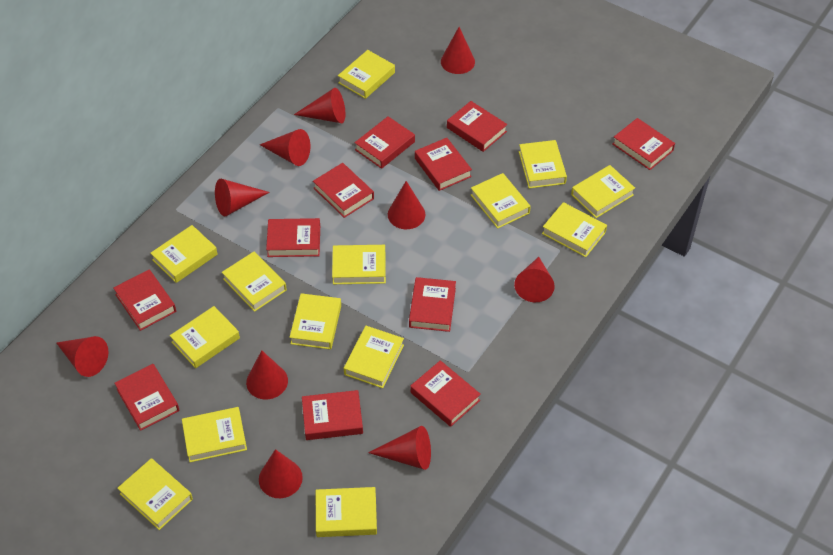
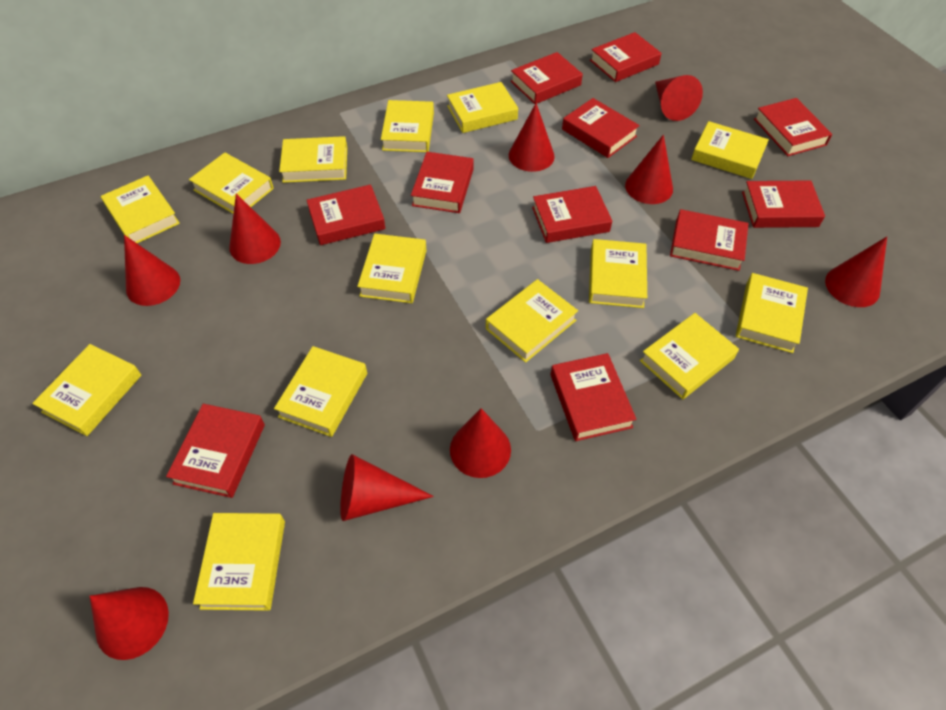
red cone: [57,336,109,377] [215,179,270,217] [246,350,288,400] [259,449,303,498] [260,129,310,166] [294,88,345,123] [368,426,431,470] [388,181,425,229] [441,27,475,74] [514,257,555,302] = 10 -> [90,587,169,660] [124,235,180,306] [229,194,281,264] [340,454,434,521] [450,408,511,478] [509,103,555,172] [625,135,673,204] [655,75,703,121] [825,237,887,307] = 9

